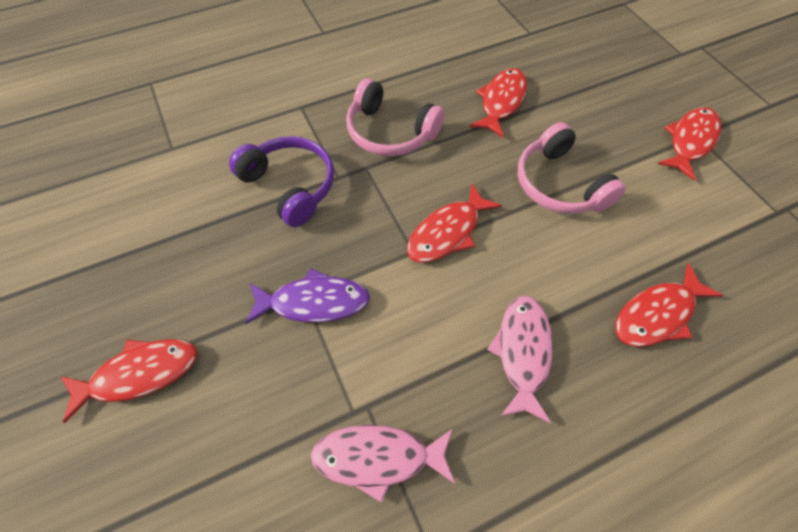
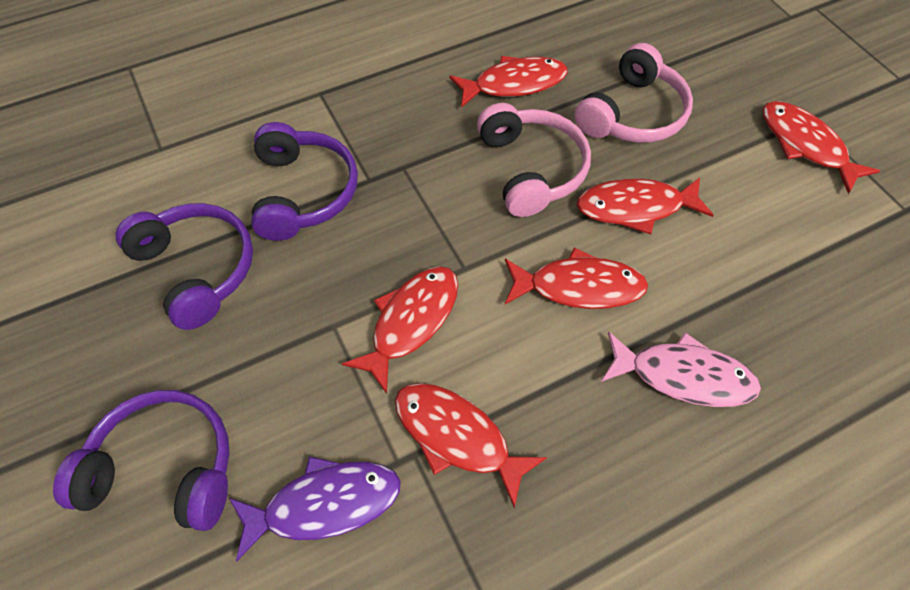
pink fish: [311,425,455,503] [487,295,553,423] = 2 -> [601,331,761,407] = 1
purple headphones: [229,136,334,227] = 1 -> [53,390,230,531] [116,203,253,330] [251,122,358,241] = 3
red fish: [60,339,197,423] [407,184,502,262] [469,68,527,138] [616,263,723,347] [657,107,721,181] = 5 -> [342,266,458,394] [395,383,547,508] [449,56,568,108] [505,247,648,309] [577,178,714,234] [763,101,880,194] = 6

